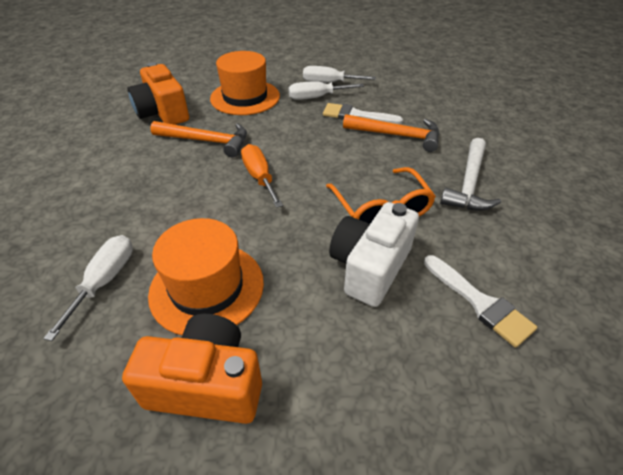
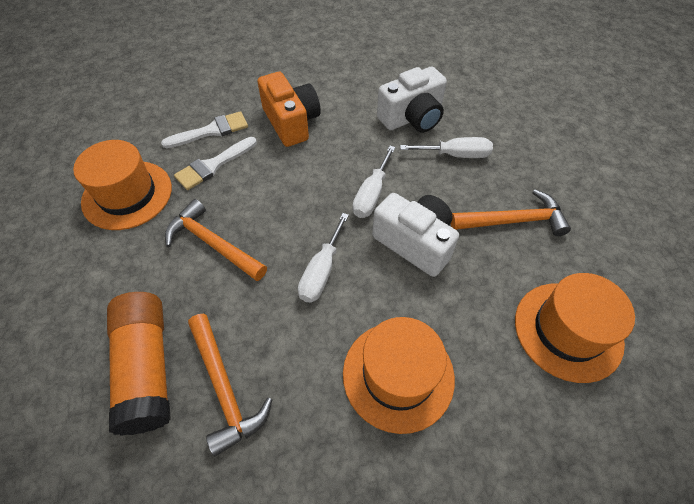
orange camera: [122,314,262,424] [127,62,189,125] = 2 -> [258,72,321,147] = 1
orange glasses: [326,167,436,224] = 1 -> none = 0
orange glue stick: none = 0 -> [107,292,171,436] = 1
orange hammer: [150,121,247,157] [343,114,439,152] = 2 -> [165,199,267,281] [188,313,272,456] [451,190,571,236] = 3
orange hat: [148,218,264,335] [210,51,280,115] = 2 -> [73,140,172,230] [343,317,455,434] [515,273,635,383] = 3
orange screwdriver: [241,144,283,208] = 1 -> none = 0
white camera: [329,202,419,307] = 1 -> [372,193,459,277] [377,67,447,133] = 2
white hammer: [440,138,501,211] = 1 -> none = 0

